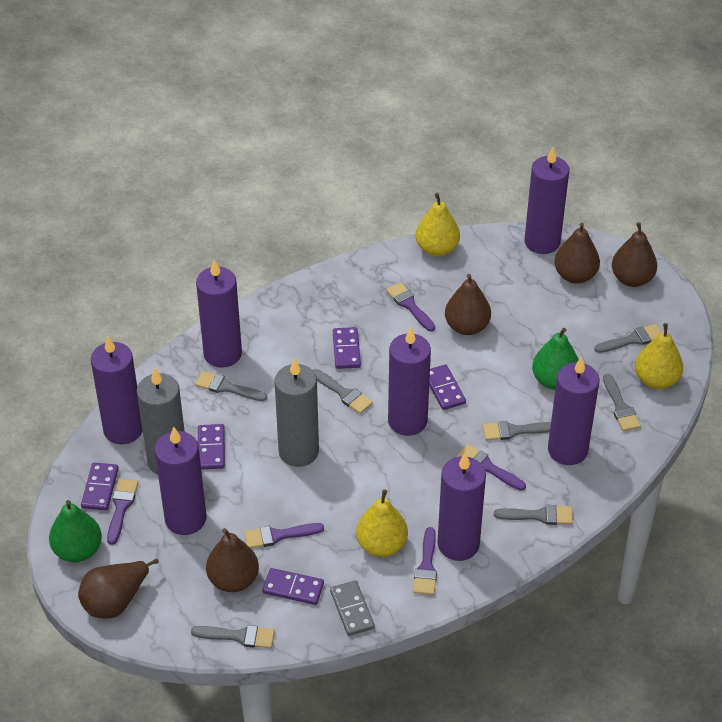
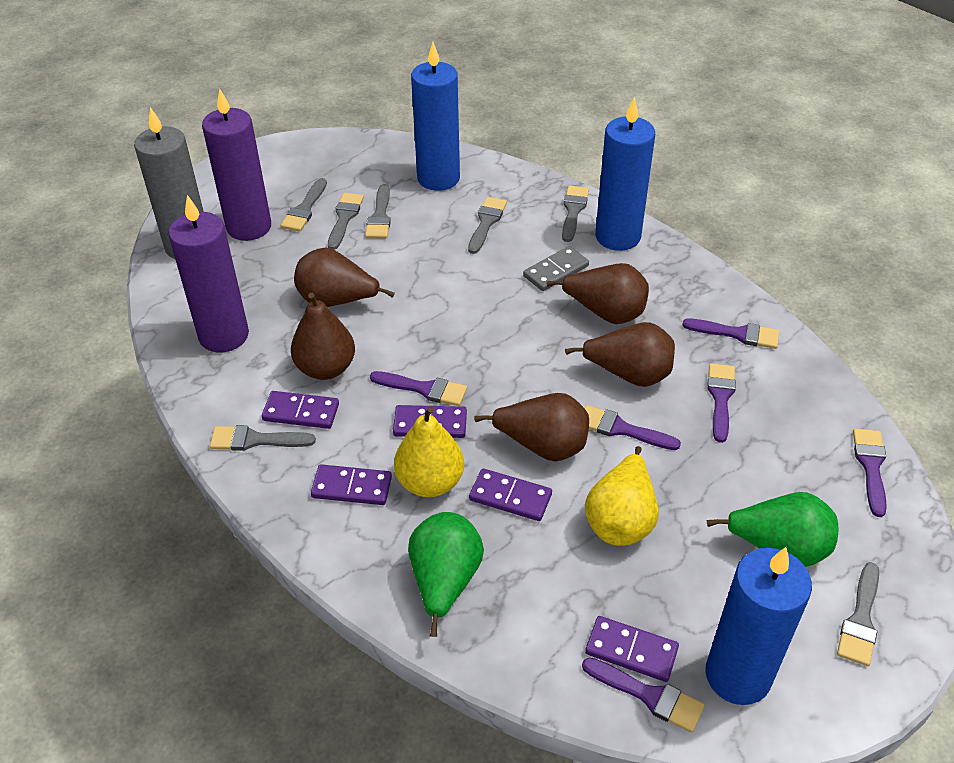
blue candle: none = 0 -> [411,42,460,191] [595,97,655,251] [705,547,812,705] = 3
grey candle: [137,368,185,475] [274,358,319,467] = 2 -> [134,107,204,259] = 1
purple brush: [107,479,138,545] [244,523,324,548] [386,282,435,331] [413,527,437,595] [456,444,526,491] = 5 -> [370,371,467,406] [582,657,705,733] [584,405,681,450] [682,319,779,349] [707,363,736,443] [853,429,887,517] = 6
purple candle: [91,336,143,444] [155,427,207,535] [196,259,242,368] [388,327,431,436] [437,453,486,561] [524,147,569,254] [548,356,599,465] = 7 -> [168,195,249,352] [202,88,271,241] = 2
yellow pear: [356,489,408,557] [416,193,460,257] [635,323,683,389] = 3 -> [394,406,464,497] [585,446,659,546] = 2

